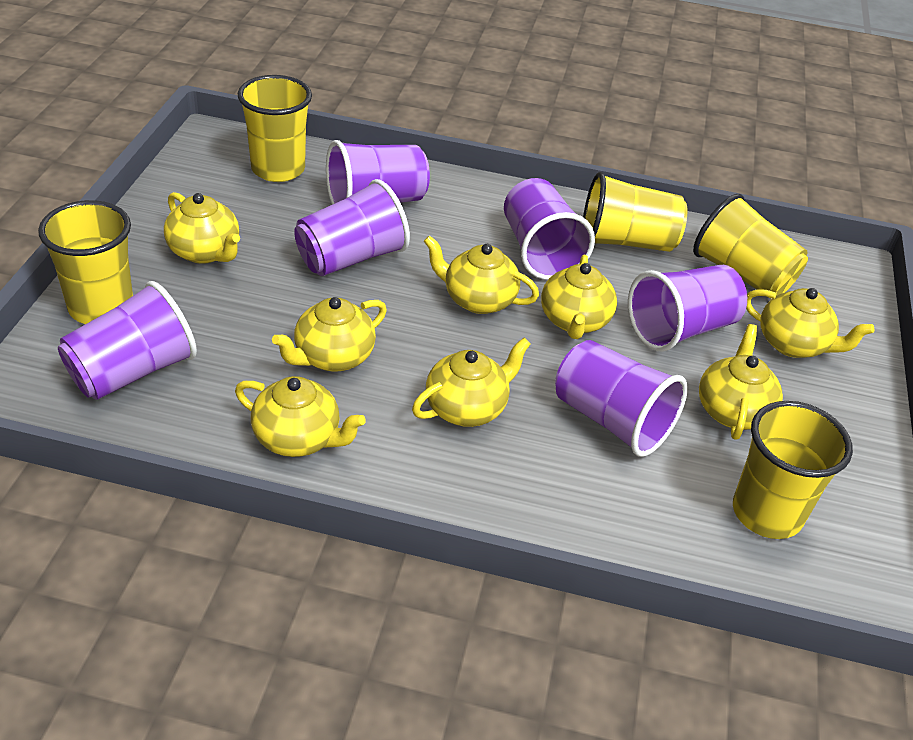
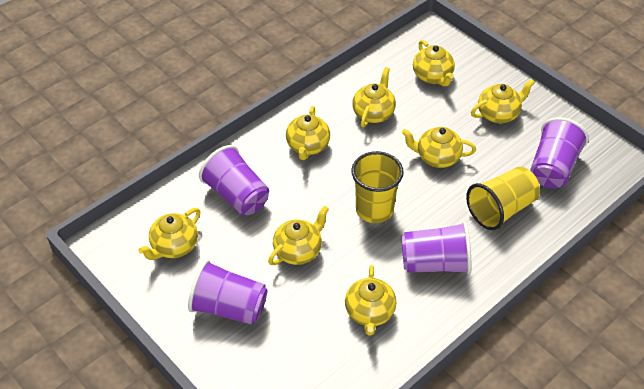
purple cup: [58,281,197,400] [294,179,410,276] [326,140,430,205] [504,178,595,280] [555,340,688,457] [628,265,747,351] = 6 -> [188,260,268,325] [199,145,269,216] [402,222,471,274] [530,117,589,188] = 4
yellow cup: [38,200,133,324] [238,75,312,182] [583,172,688,252] [693,194,808,298] [733,401,853,539] = 5 -> [351,151,404,223] [466,167,540,231] = 2

